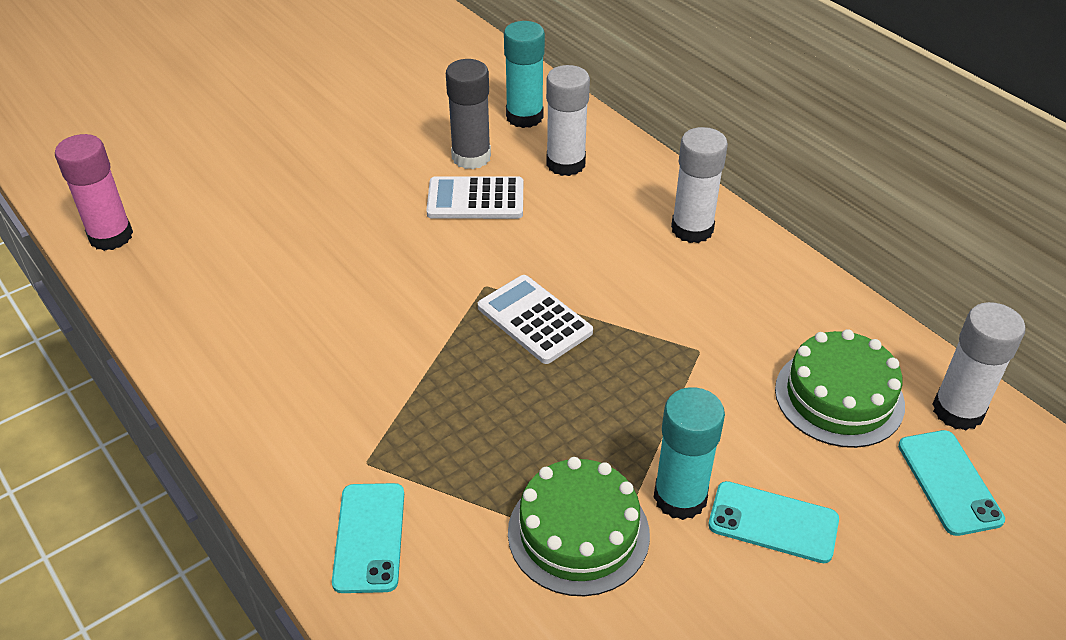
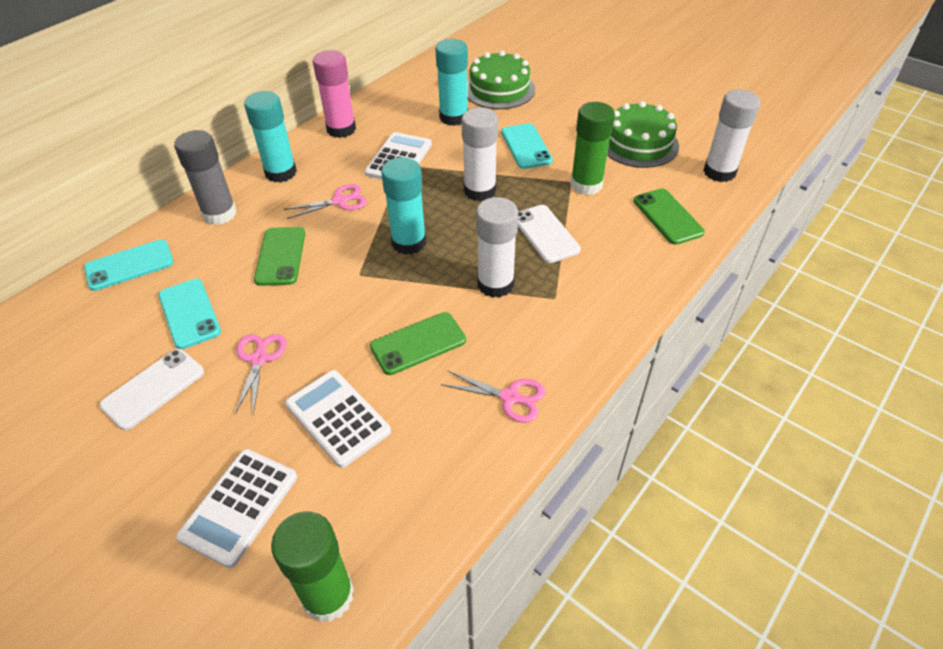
green glue stick: none = 0 -> [271,512,354,622] [570,102,615,195] = 2
green phone: none = 0 -> [254,227,305,286] [370,312,466,375] [634,189,705,245] = 3
pink scissors: none = 0 -> [235,334,287,415] [284,184,367,219] [441,370,546,423] = 3
turquoise glue stick: [504,21,545,128] [653,387,725,520] = 2 -> [244,91,297,183] [381,157,426,255] [435,39,468,126] = 3
white calculator: [426,176,523,219] [478,275,593,364] = 2 -> [176,449,297,568] [285,370,391,468] [364,132,432,180] = 3
white phone: none = 0 -> [100,349,204,430] [518,205,581,263] = 2

